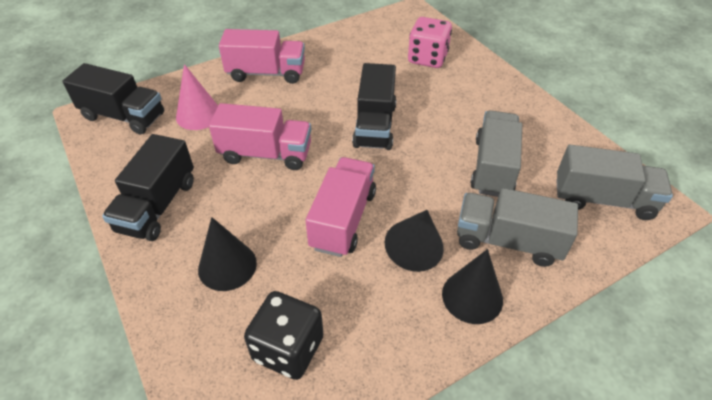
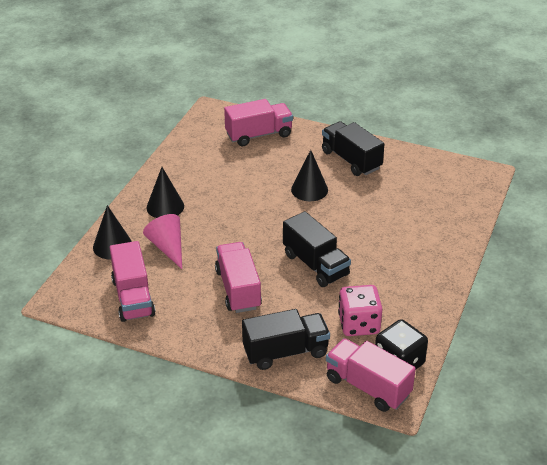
grey truck: [457,188,578,267] [470,110,522,197] [556,145,673,220] = 3 -> none = 0
pink truck: [209,103,311,170] [219,29,305,84] [305,157,376,257] = 3 -> [110,241,156,322] [215,242,262,313] [224,99,293,146] [326,338,416,412] = 4

